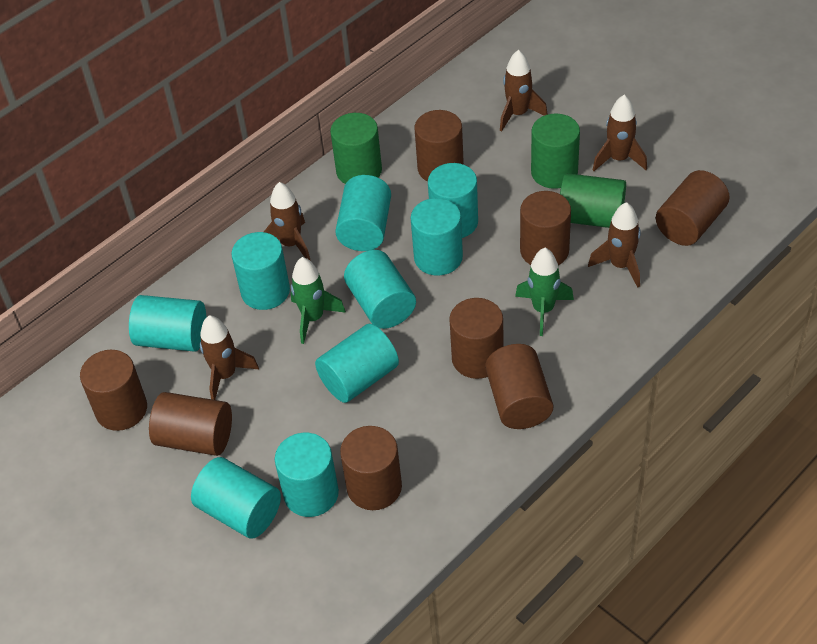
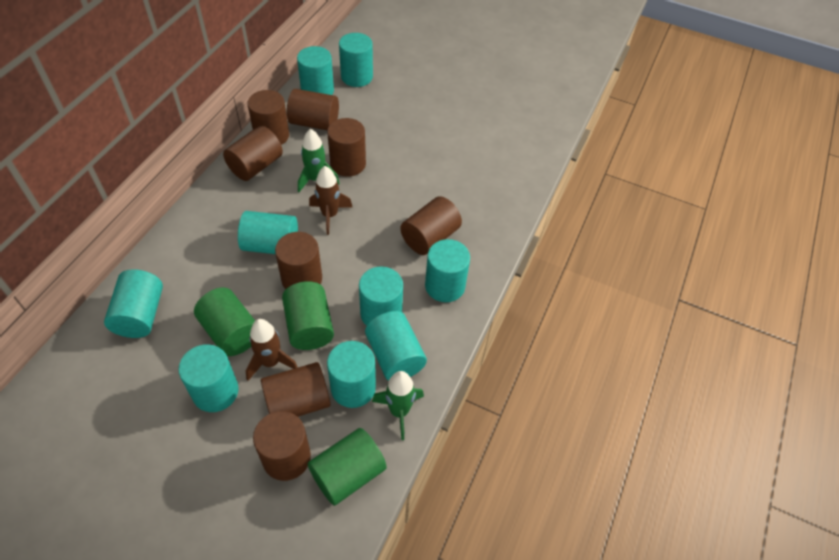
brown rocket: [200,315,259,400] [264,182,311,261] [500,50,548,131] [588,202,641,287] [593,95,647,171] = 5 -> [246,319,298,381] [309,166,353,235] = 2

